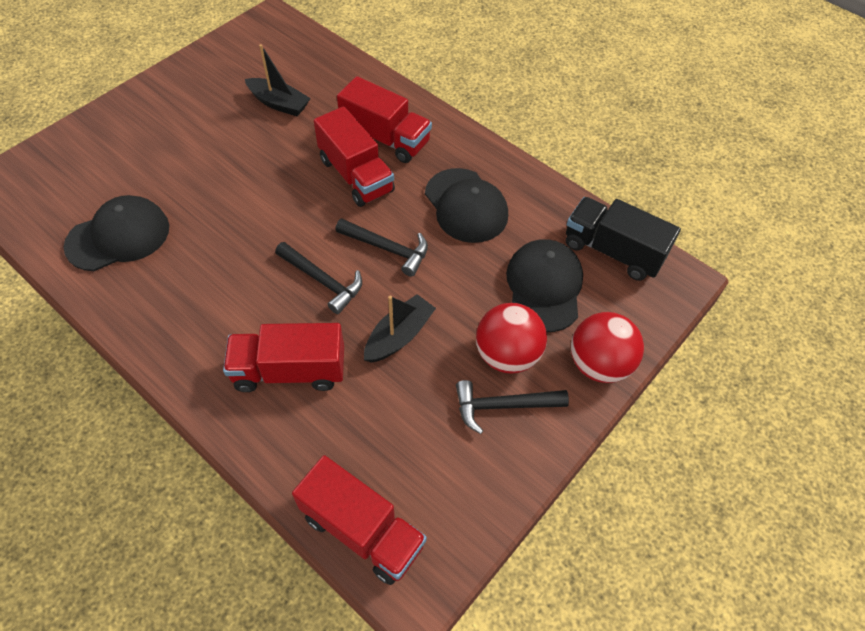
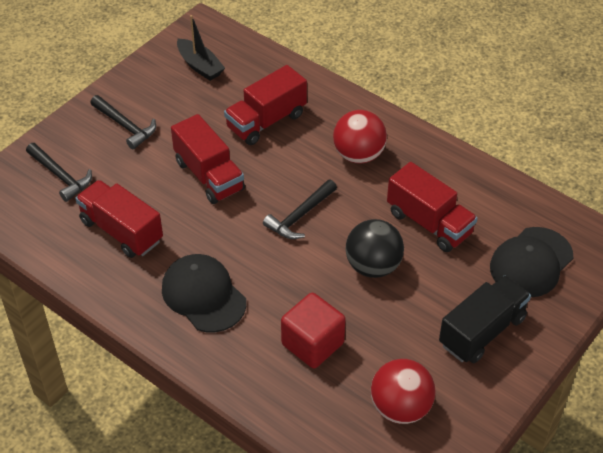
black ball: none = 0 -> [346,219,404,278] = 1
black boat: [245,44,311,116] [364,294,436,363] = 2 -> [177,15,225,81] = 1
black cap: [64,195,169,271] [425,168,508,243] [506,239,583,332] = 3 -> [162,254,246,332] [490,227,573,298] = 2
red cube: none = 0 -> [281,293,346,368] = 1

